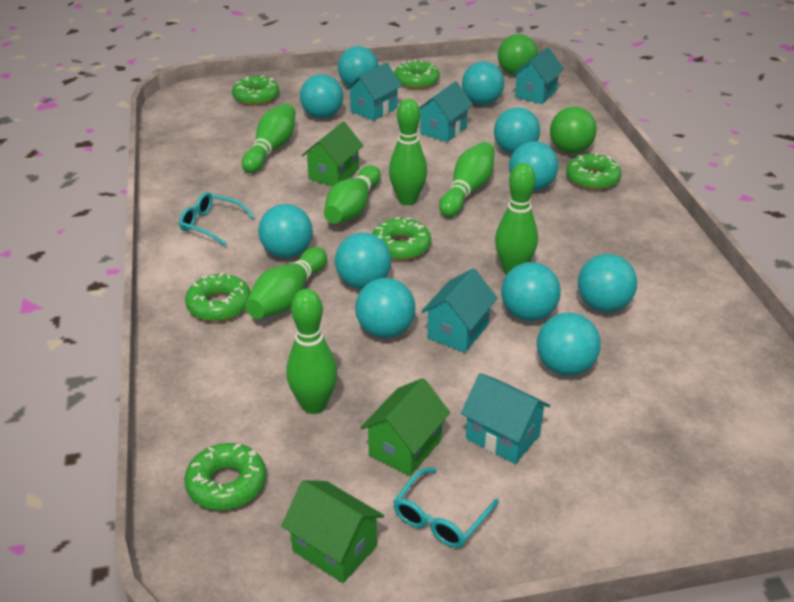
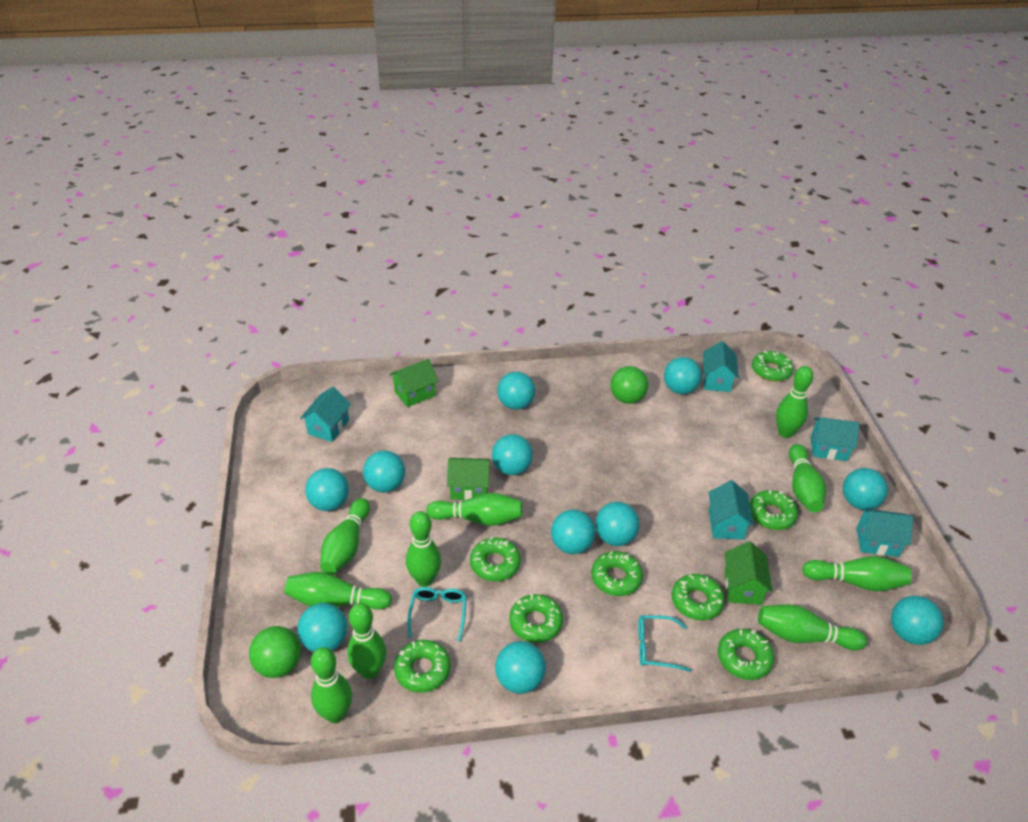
green bowling pin: [242,103,296,173] [245,247,327,319] [286,289,337,414] [324,165,381,224] [389,99,427,205] [439,142,495,217] [495,163,538,275] = 7 -> [285,572,392,610] [311,647,352,723] [320,498,370,575] [347,603,386,679] [406,511,441,587] [426,493,523,526] [758,604,867,650] [776,366,813,438] [789,444,826,512] [802,556,911,591] = 10
green donut: [184,443,266,510] [185,272,251,322] [232,75,279,105] [372,218,431,260] [394,59,440,89] [566,153,621,190] = 6 -> [394,640,451,693] [470,537,521,581] [509,594,563,643] [591,551,643,596] [672,574,725,620] [718,629,774,680] [750,490,798,530] [752,351,794,381] = 8

